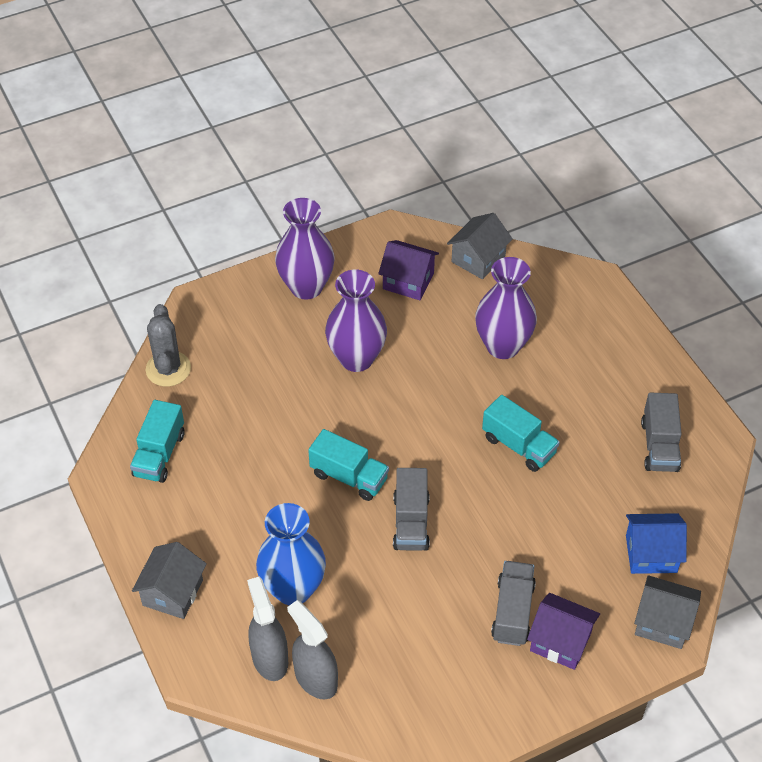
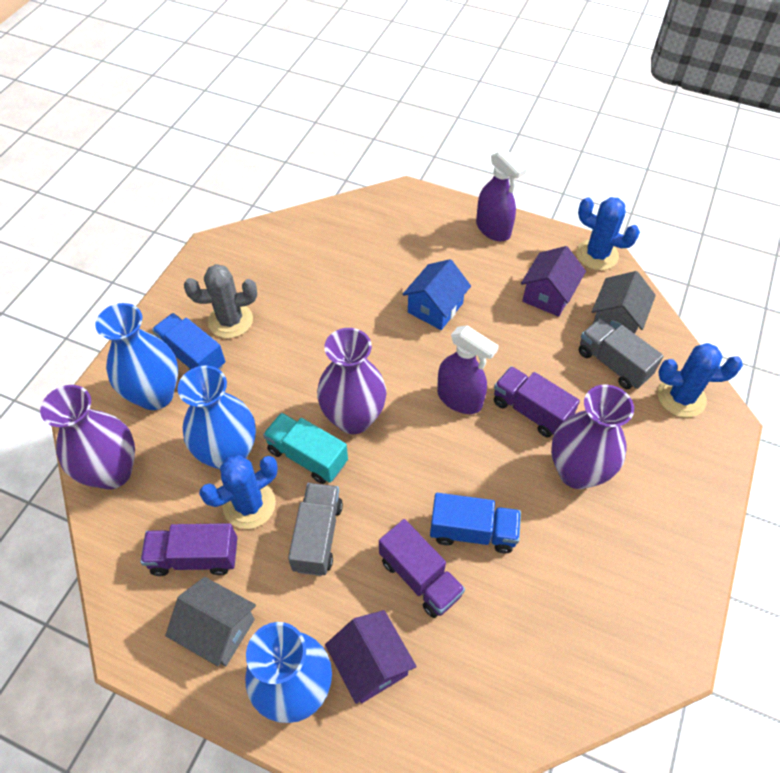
blue cactus: none = 0 -> [199,455,278,529] [576,197,640,270] [658,343,743,418] = 3
blue truck: none = 0 -> [152,313,225,370] [430,493,521,553] = 2
blue vase: [256,503,326,605] = 1 -> [95,303,178,410] [178,366,256,470] [245,622,332,723] = 3
grey house: [132,542,207,619] [447,213,513,279] [634,575,701,649] = 3 -> [165,577,256,667] [592,271,656,334] = 2
grey spray bottle: [247,577,288,681] [287,600,338,699] = 2 -> none = 0
grey truck: [393,468,430,551] [491,561,536,646] [641,393,682,472] = 3 -> [288,483,343,576] [579,319,664,389] = 2
purple spray bottle: none = 0 -> [437,325,499,414] [476,149,527,241] = 2
purple truck: none = 0 -> [140,523,237,576] [379,519,465,618] [494,366,580,438] = 3
turquoise truck: [130,400,184,483] [308,429,389,501] [482,395,560,472] = 3 -> [263,413,348,484] = 1

